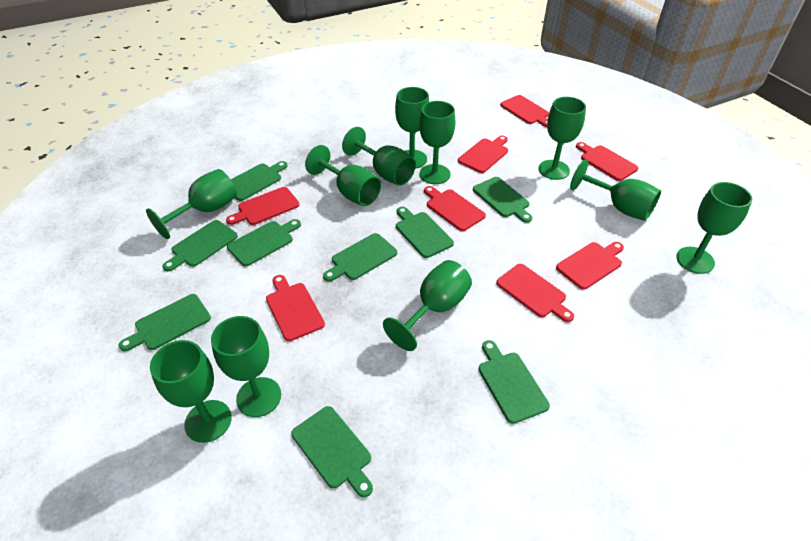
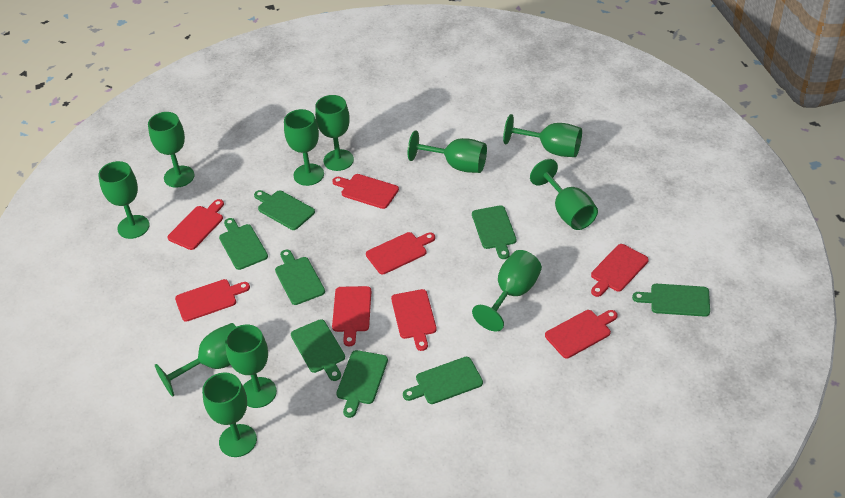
green cutting board: [119,294,211,351] [163,220,238,271] [227,219,301,266] [231,161,288,201] [291,406,373,497] [323,233,397,282] [396,207,454,258] [473,177,532,223] [478,340,550,424] = 9 -> [219,218,268,270] [254,190,315,230] [275,250,325,305] [291,319,345,381] [336,350,388,418] [403,357,483,404] [472,205,516,259] [632,284,710,317] = 8

